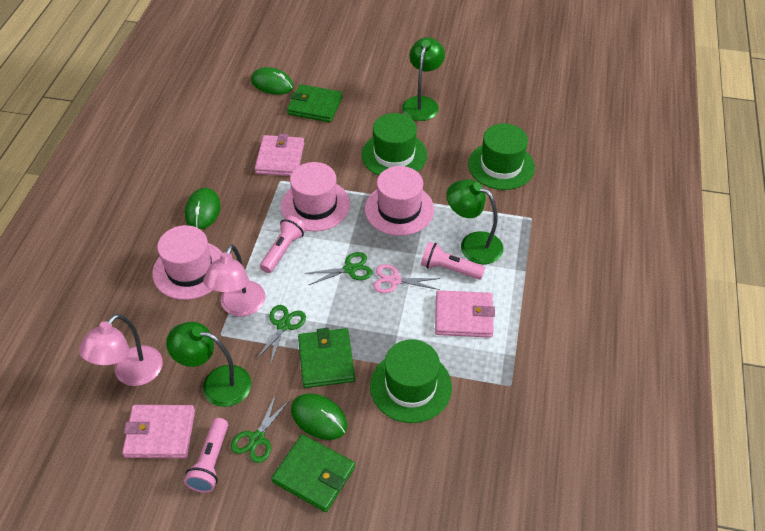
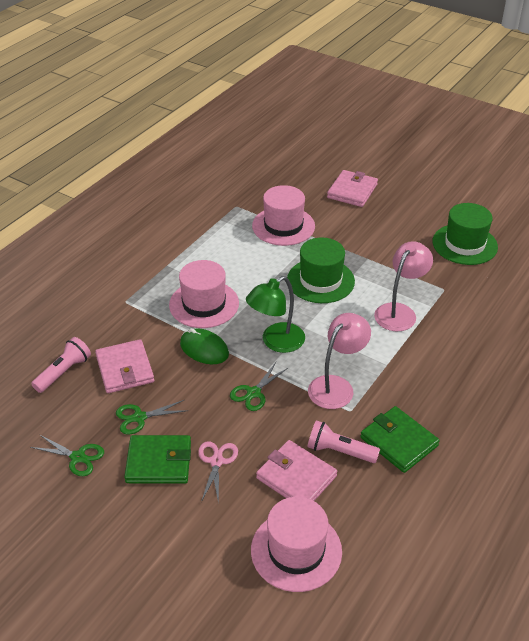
green hat: [362,113,427,176] [370,339,452,423] [468,124,535,190] = 3 -> [287,238,355,303] [433,203,498,265] = 2
green lamp: [166,322,251,407] [402,37,445,121] [447,179,503,264] = 3 -> [246,276,305,353] = 1
green mouse: [185,188,221,230] [251,67,293,95] [291,393,347,440] = 3 -> [180,328,229,364] = 1
green wallet: [271,434,355,512] [287,84,343,122] [298,328,355,388] = 3 -> [124,435,191,484] [360,406,440,473] = 2
pink flashlight: [184,418,228,493] [260,215,306,273] [421,242,486,280] = 3 -> [31,337,91,393] [307,420,380,463] = 2

